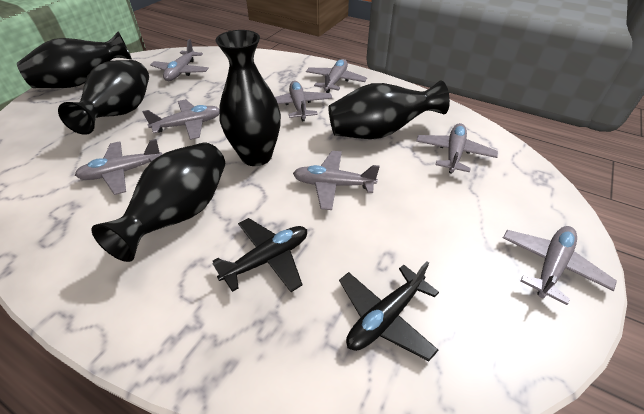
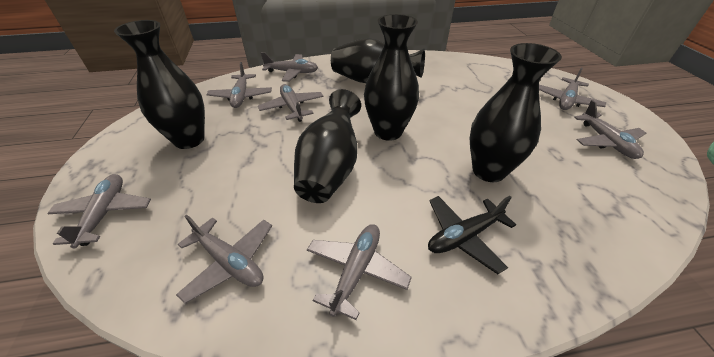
black plane: [213,218,307,292] [339,261,439,361] = 2 -> [428,196,516,274] = 1

